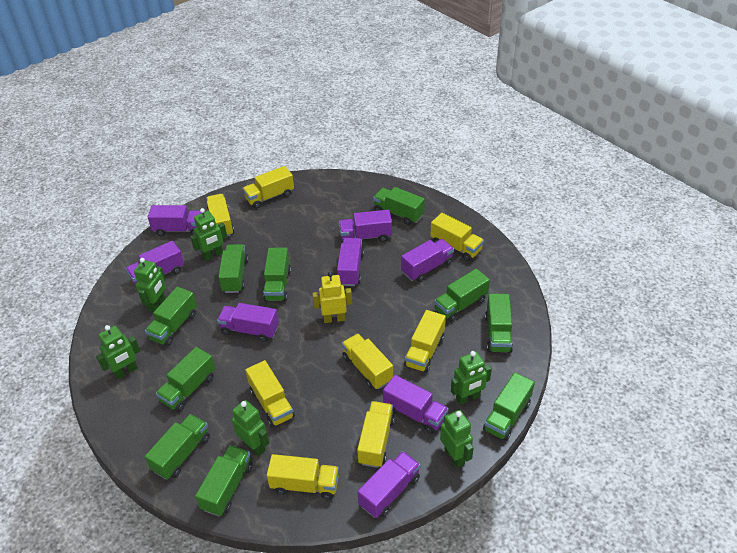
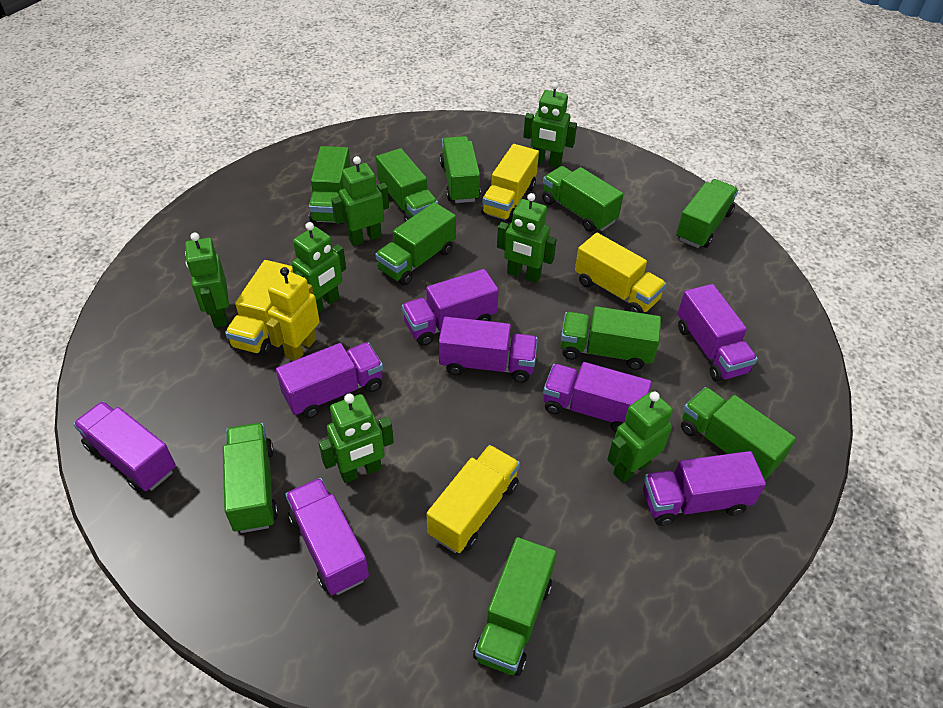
green robot: [96,325,140,380] [134,258,166,312] [190,208,227,261] [232,400,269,456] [440,410,474,468] [451,351,492,405] = 6 -> [185,233,229,328] [292,222,346,313] [319,394,394,483] [331,156,389,246] [497,193,557,283] [523,82,577,168] [607,391,673,483] = 7
yellow truck: [206,194,234,237] [243,166,294,209] [245,360,295,427] [267,454,339,500] [342,334,393,389] [357,401,395,468] [404,310,446,373] [430,213,484,261] = 8 -> [225,260,293,356] [426,445,520,553] [481,144,539,223] [575,233,666,313] = 4

